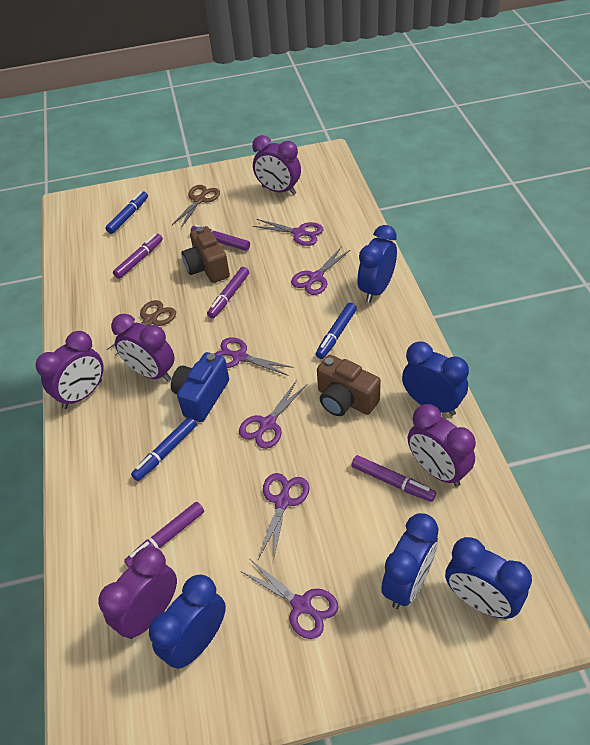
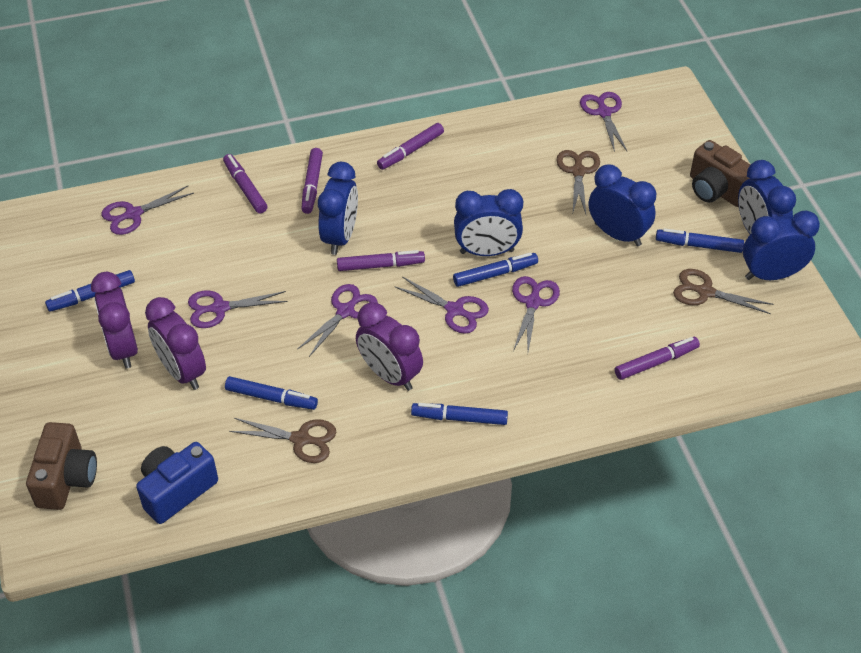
blue marker: [106,191,148,234] [131,417,197,481] [316,303,357,359] = 3 -> [45,270,135,312] [225,376,318,410] [411,403,508,425] [453,252,538,287] [656,228,744,253] = 5
brown scissors: [107,300,176,356] [172,185,220,228] = 2 -> [229,418,337,463] [556,150,600,214] [673,269,773,314] = 3
purple clock: [35,331,104,409] [98,547,177,639] [111,314,175,382] [252,135,301,195] [408,404,476,487] = 5 -> [91,272,138,369] [145,297,206,390] [356,303,423,391] = 3

